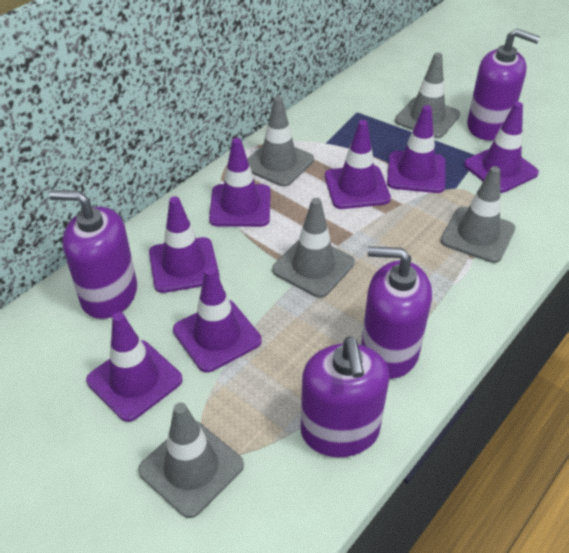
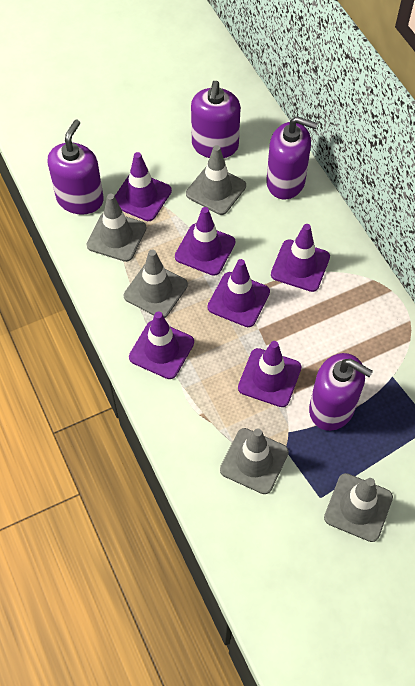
purple traffic cone: [86,312,183,422] [149,196,220,293] [173,267,262,373] [209,138,271,227] [325,120,391,209] [387,105,445,193] [464,102,539,193] = 7 -> [115,152,172,221] [129,311,194,379] [175,207,236,276] [207,259,270,327] [238,341,301,407] [271,224,330,292] = 6

